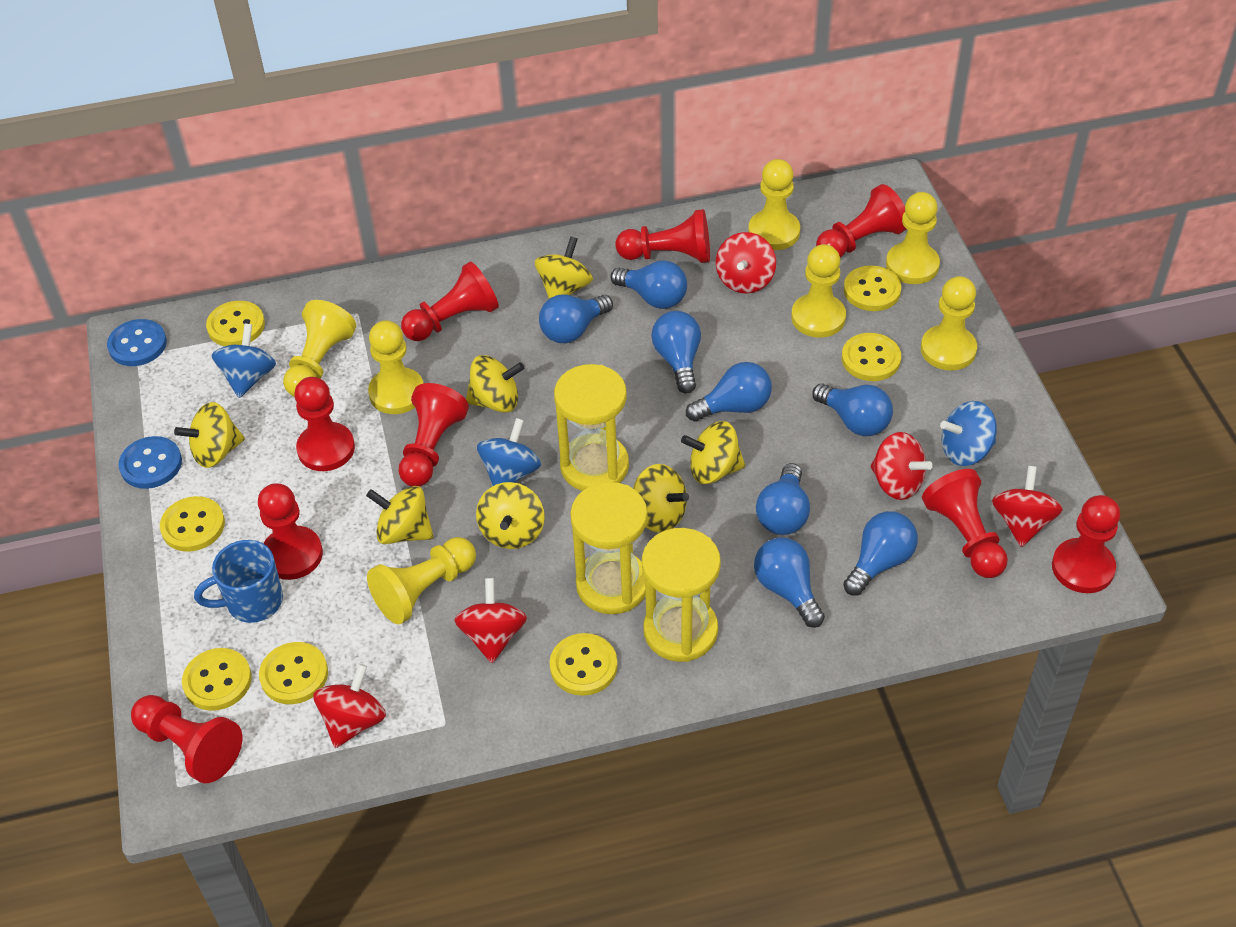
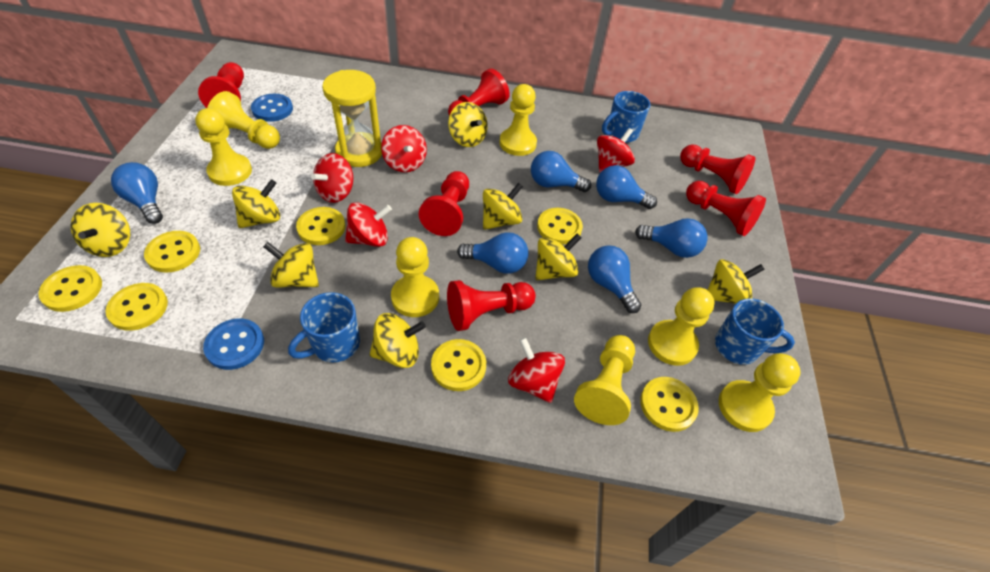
blue light bulb: [539,294,613,343] [610,260,687,309] [651,311,701,393] [686,362,772,422] [754,537,825,628] [756,463,810,535] [812,383,893,436] [843,511,918,596] = 8 -> [111,162,163,224] [457,232,529,274] [531,151,591,192] [588,245,641,313] [596,165,657,209] [635,218,708,258] = 6
blue mug: [194,540,283,623] = 1 -> [288,292,360,363] [602,91,650,143] [715,298,795,365] = 3
blue spinning top: [212,324,276,398] [477,418,541,486] [940,401,997,466] = 3 -> none = 0
red pawn: [131,695,242,783] [258,483,323,580] [294,377,355,471] [399,383,469,486] [401,262,499,341] [616,209,710,263] [816,184,907,258] [922,469,1008,578] [1052,495,1120,593] = 9 -> [198,62,244,108] [419,171,469,236] [447,280,536,331] [448,69,510,116] [680,145,755,194] [686,181,766,236] = 6
yellow hourglass: [554,364,629,491] [570,482,648,614] [642,528,721,662] = 3 -> [322,70,382,167] = 1
yellow spinning top: [174,402,245,468] [366,486,434,544] [466,355,524,413] [476,482,545,549] [535,237,593,299] [633,464,689,533] [681,421,745,484] = 7 -> [71,203,130,257] [232,179,280,228] [263,242,319,288] [370,313,426,368] [448,102,488,147] [483,183,523,230] [535,234,581,280] [708,259,765,304] = 8

